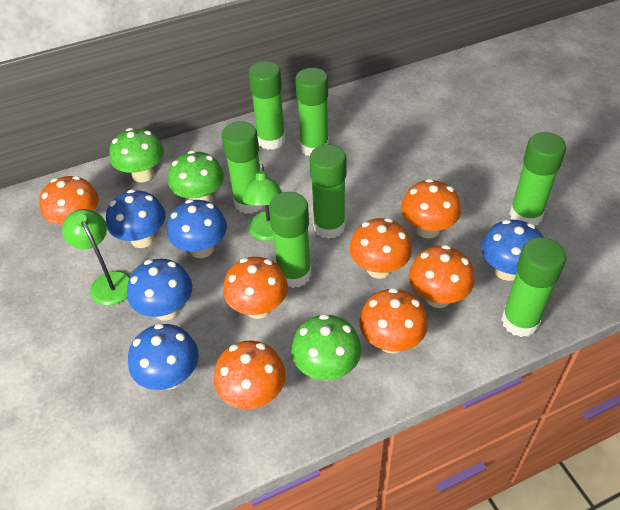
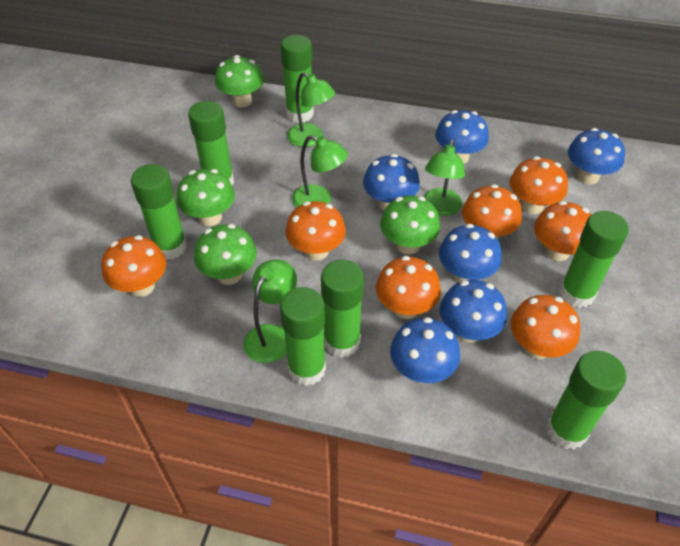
blue mushroom: [106,189,166,248] [127,259,192,320] [128,323,199,390] [167,199,227,258] [481,219,544,281] = 5 -> [363,154,420,210] [390,317,460,384] [435,110,489,164] [439,224,502,283] [440,280,507,343] [568,128,625,184] = 6
green lamp: [62,209,130,305] [242,164,282,241] = 2 -> [244,259,297,363] [287,72,335,147] [292,135,348,207] [424,140,465,216] = 4
green mushroom: [109,128,164,182] [168,150,224,202] [291,314,361,381] = 3 -> [177,169,235,226] [194,224,257,285] [215,55,264,107] [380,196,440,254] = 4

